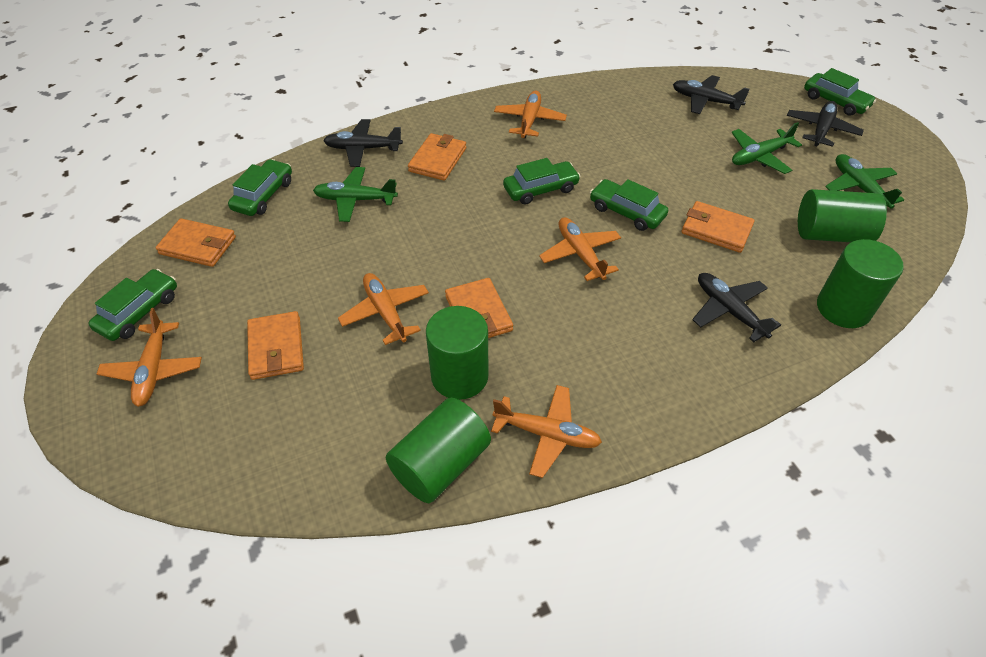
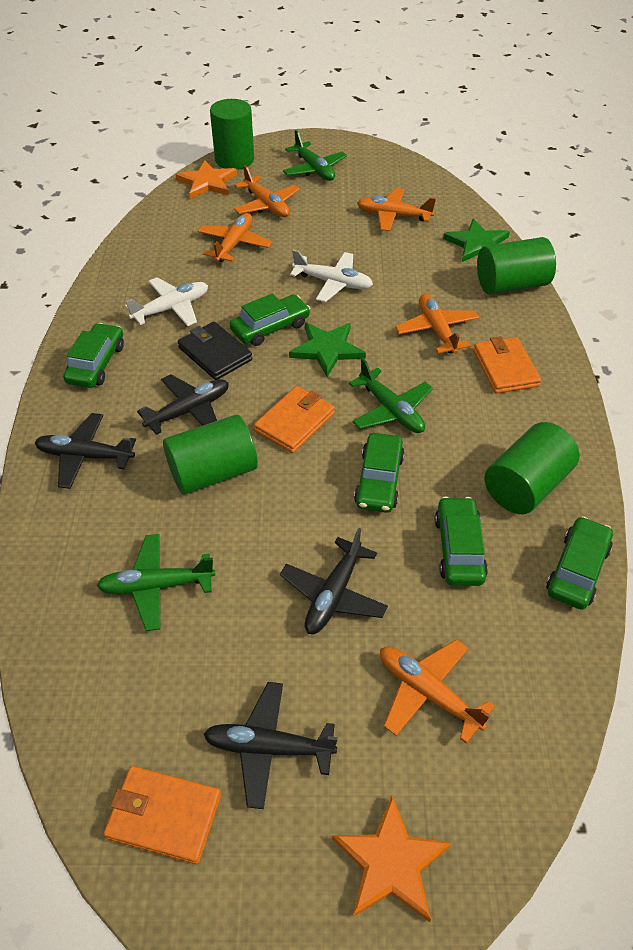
black wallet: none = 0 -> [178,322,252,380] = 1
green star: none = 0 -> [289,323,366,377] [443,219,510,262] = 2
orange star: none = 0 -> [176,160,237,199] [332,796,452,922] = 2
orange wallet: [156,218,236,267] [247,311,304,380] [408,133,466,181] [445,278,513,338] [681,201,755,253] = 5 -> [104,766,221,864] [254,386,335,453] [473,336,541,394] = 3
white plane: none = 0 -> [125,277,208,326] [290,250,373,302] = 2

